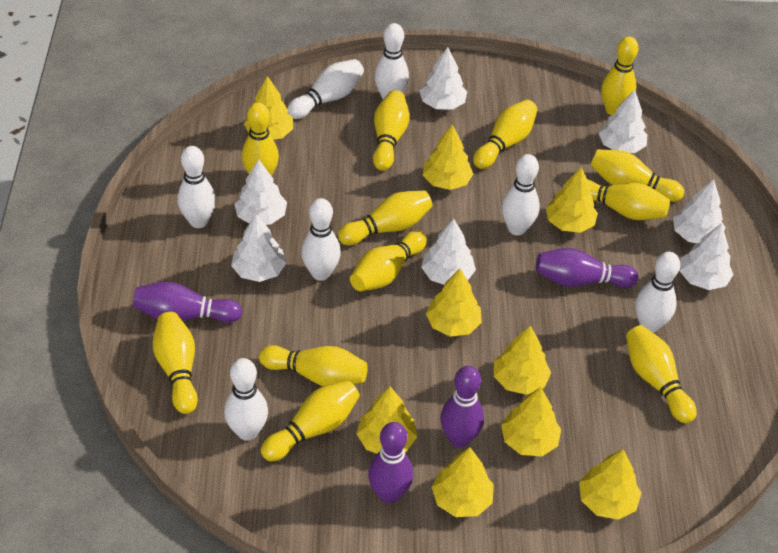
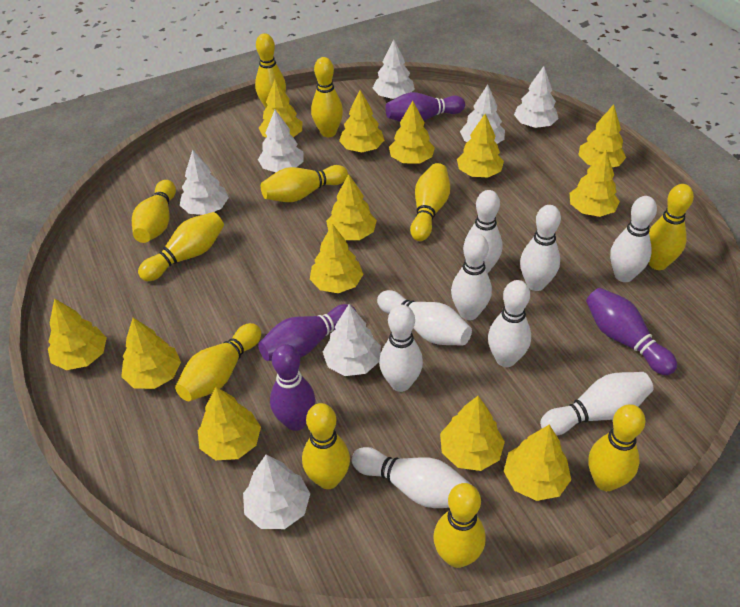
white bowling pin: [177,146,216,228] [224,358,268,441] [287,59,364,119] [301,198,341,281] [374,23,409,99] [502,154,540,235] [635,252,680,333] = 7 -> [352,447,472,508] [377,290,472,346] [379,305,423,392] [451,234,492,320] [465,190,502,274] [488,280,531,367] [520,205,561,291] [540,372,654,436] [610,196,657,282] = 9
yellow bowling pin: [153,312,198,414] [242,103,279,176] [259,345,368,387] [261,380,360,461] [338,190,432,245] [350,231,427,291] [373,90,409,171] [473,100,537,169] [587,179,670,220] [590,149,684,202] [601,36,639,115] [626,325,697,423] = 12 -> [132,180,176,243] [138,212,224,281] [175,323,261,401] [255,33,286,108] [261,165,348,202] [302,403,350,489] [311,57,343,137] [410,163,450,241] [433,483,486,568] [588,404,645,491] [649,184,694,270] = 11
yellow tree: [244,76,293,140] [356,386,417,454] [423,124,473,190] [426,269,482,337] [432,447,494,517] [494,325,551,395] [501,387,561,456] [546,167,598,233] [579,449,641,520] = 9 -> [48,299,107,370] [121,318,181,389] [198,387,261,460] [259,79,303,137] [310,224,364,293] [326,174,377,240] [339,90,384,152] [389,101,435,164] [440,396,505,471] [457,114,504,177] [504,425,571,501] [570,150,620,217] [579,105,626,167] = 13

